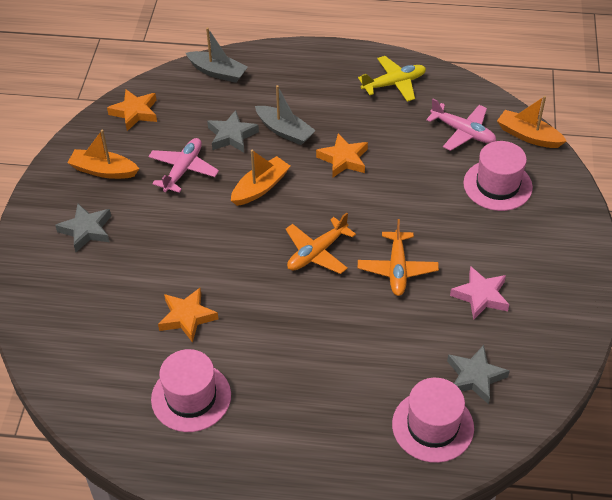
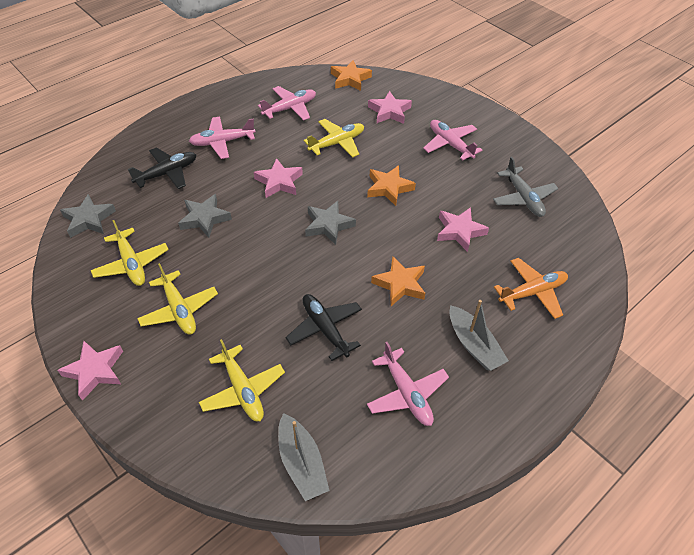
black plane: none = 0 -> [128,147,196,189] [286,294,362,361] = 2
grey plane: none = 0 -> [493,157,559,217] = 1
orange boat: [67,130,139,179] [231,150,290,206] [497,96,567,148] = 3 -> none = 0
orange plane: [285,213,356,274] [358,219,439,296] = 2 -> [494,258,568,319] = 1
pink hat: [151,349,231,432] [392,378,474,463] [463,141,533,211] = 3 -> none = 0
pink plane: [148,138,219,193] [426,99,496,151] = 2 -> [189,117,255,159] [258,86,316,121] [367,342,449,426] [423,120,483,161] = 4
pink star: [450,266,509,320] = 1 -> [57,341,123,401] [254,158,303,198] [368,91,412,124] [437,207,489,252] = 4
yellow plane: [358,56,426,102] = 1 -> [91,220,169,286] [137,263,218,335] [199,339,285,422] [304,119,364,158] = 4

